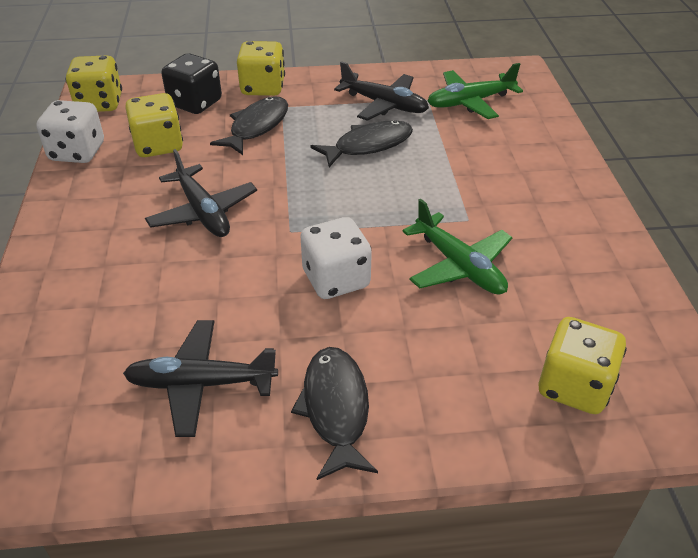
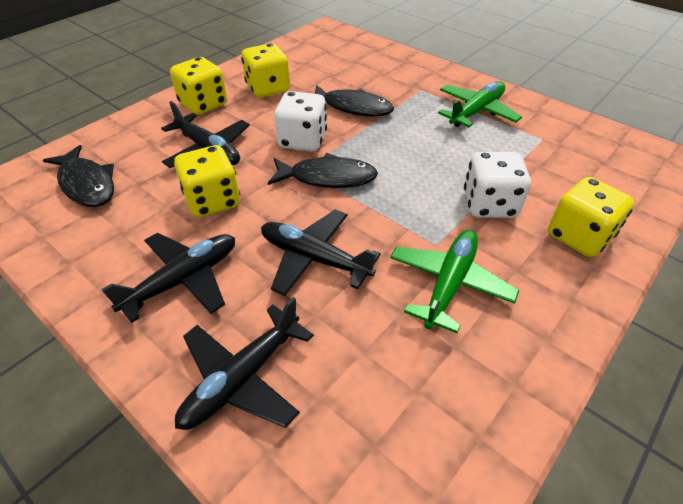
black dice: [162,53,222,114] = 1 -> none = 0
black plane: [123,320,278,437] [145,149,257,237] [334,61,429,121] = 3 -> [101,233,235,323] [161,101,250,168] [175,297,314,430] [261,210,381,296] = 4

